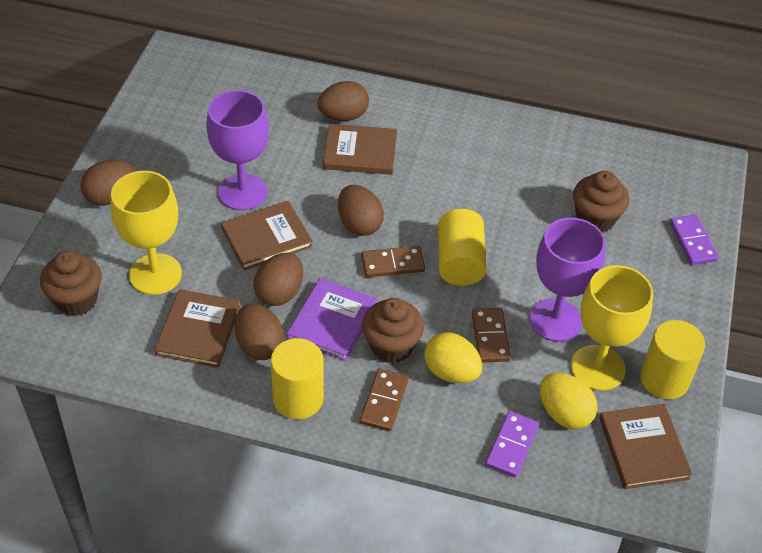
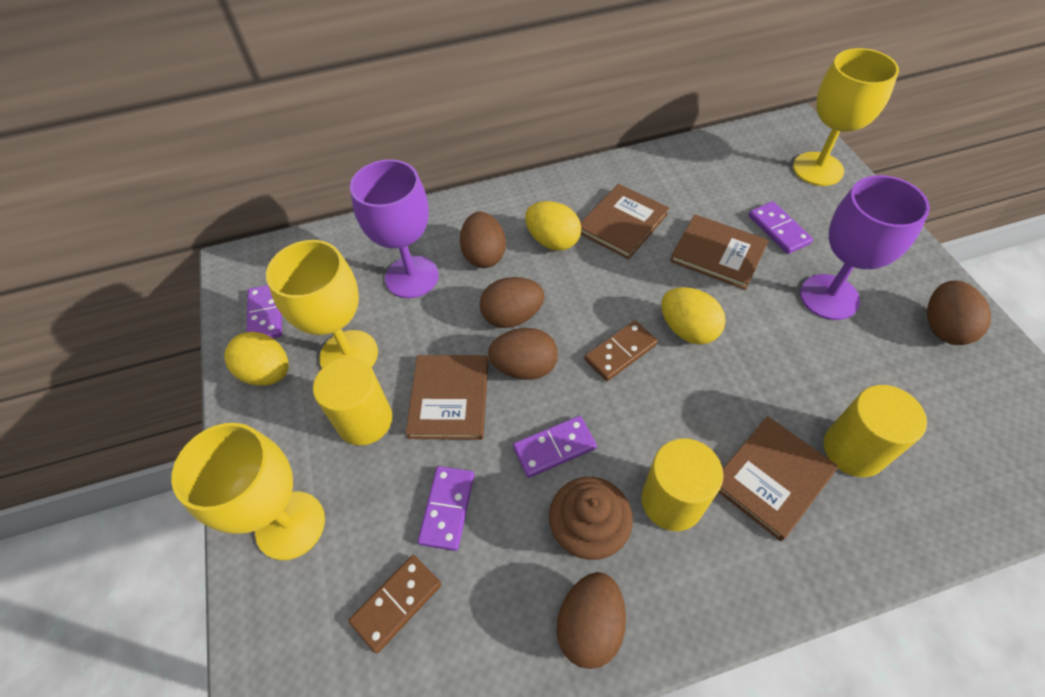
brown cupcake: [40,251,102,316] [362,298,424,363] [573,171,629,233] = 3 -> [549,477,633,560] = 1
brown domino: [360,368,409,431] [361,246,425,277] [472,308,511,363] = 3 -> [348,555,441,653] [584,320,658,381] = 2
purple book: [287,278,377,361] = 1 -> none = 0
purple domino: [485,411,539,478] [670,215,718,265] = 2 -> [247,285,282,338] [418,466,474,551] [513,416,597,478] [749,201,813,254] = 4
yellow egg: [424,333,482,383] [540,373,597,429] = 2 -> [224,332,288,386] [525,201,581,251] [661,287,726,345] = 3
yellow goblet: [111,171,182,295] [571,265,653,391] = 2 -> [171,423,325,560] [266,240,378,368] [793,48,899,186] = 3

